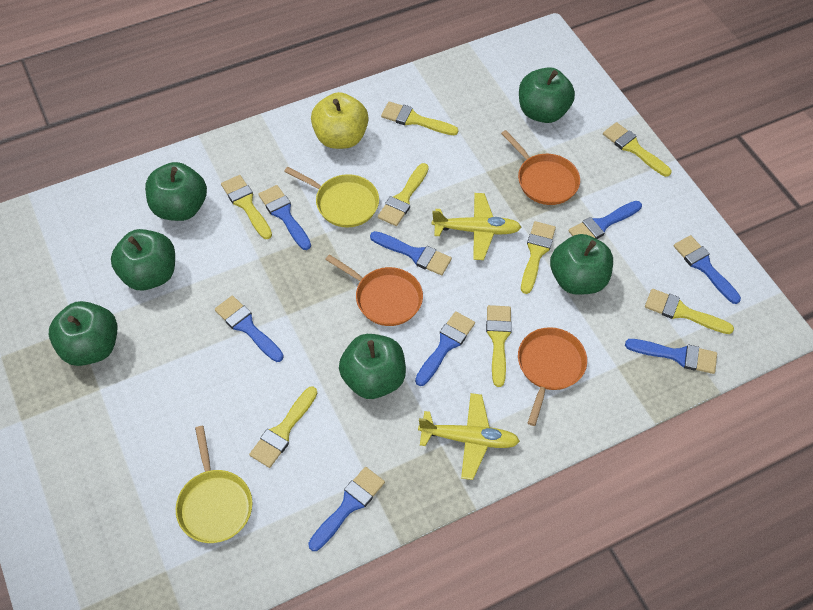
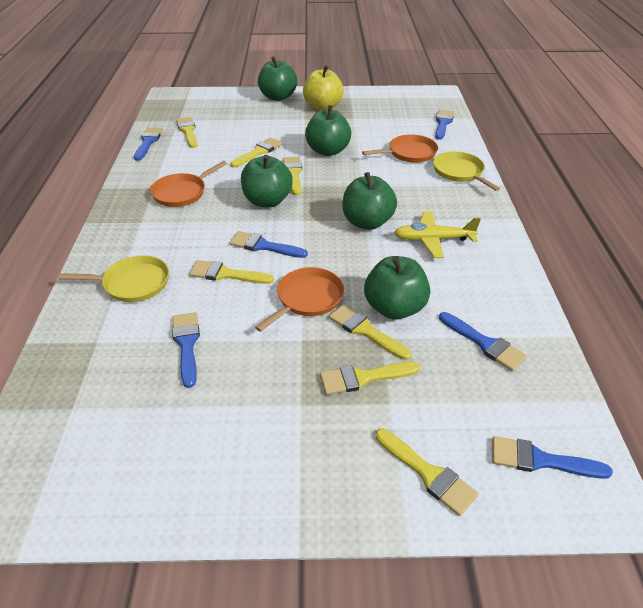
blue brush: [215,296,284,362] [258,185,311,250] [308,467,385,551] [370,231,452,275] [415,311,475,386] [569,201,642,239] [625,339,717,374] [674,235,741,304] = 8 -> [134,127,163,161] [172,312,200,388] [230,231,308,258] [435,110,454,140] [439,312,527,371] [492,436,613,479] = 6
green apple: [49,301,117,366] [111,229,175,290] [145,162,207,221] [339,334,406,399] [519,67,575,123] [550,234,613,295] = 6 -> [241,155,293,207] [258,57,297,101] [305,105,351,156] [342,172,397,230] [364,256,430,320] = 5
yellow brush: [221,175,272,239] [249,386,317,468] [378,163,429,226] [381,101,458,135] [486,305,512,387] [521,221,556,294] [603,122,671,177] [645,289,734,334] = 8 -> [176,117,197,148] [189,260,274,284] [230,137,282,167] [283,157,302,195] [320,362,420,395] [329,304,411,360] [376,429,478,516] = 7
yellow plane: [418,393,520,480] [432,193,521,260] = 2 -> [394,211,481,258] = 1

